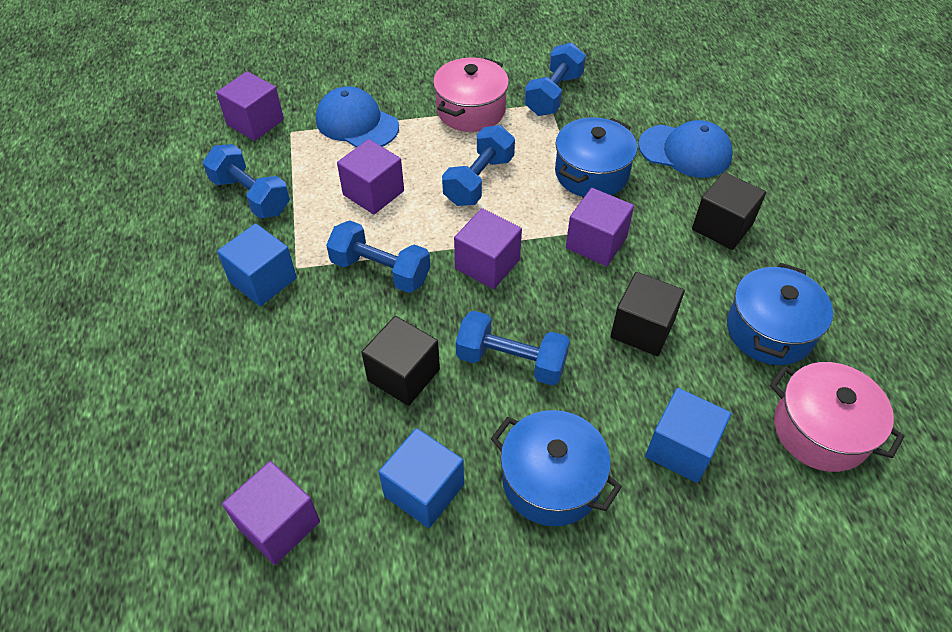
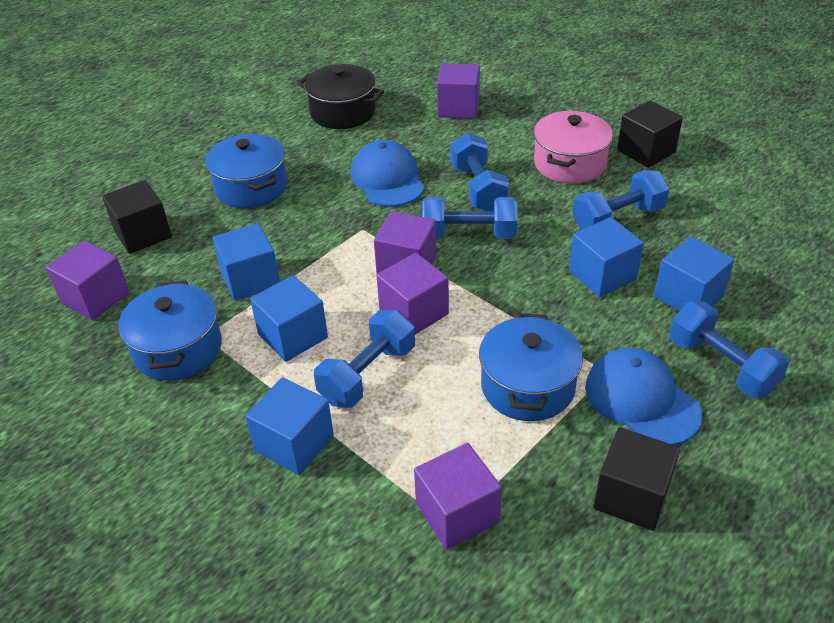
black pot: none = 0 -> [297,64,384,129] = 1
blue cube: [217,223,297,306] [379,428,464,528] [645,388,731,483] = 3 -> [213,223,280,301] [245,377,334,475] [250,275,328,362] [569,217,644,297] [654,236,734,311] = 5
pink pot: [433,57,509,132] [770,362,905,472] = 2 -> [534,110,613,184] = 1

